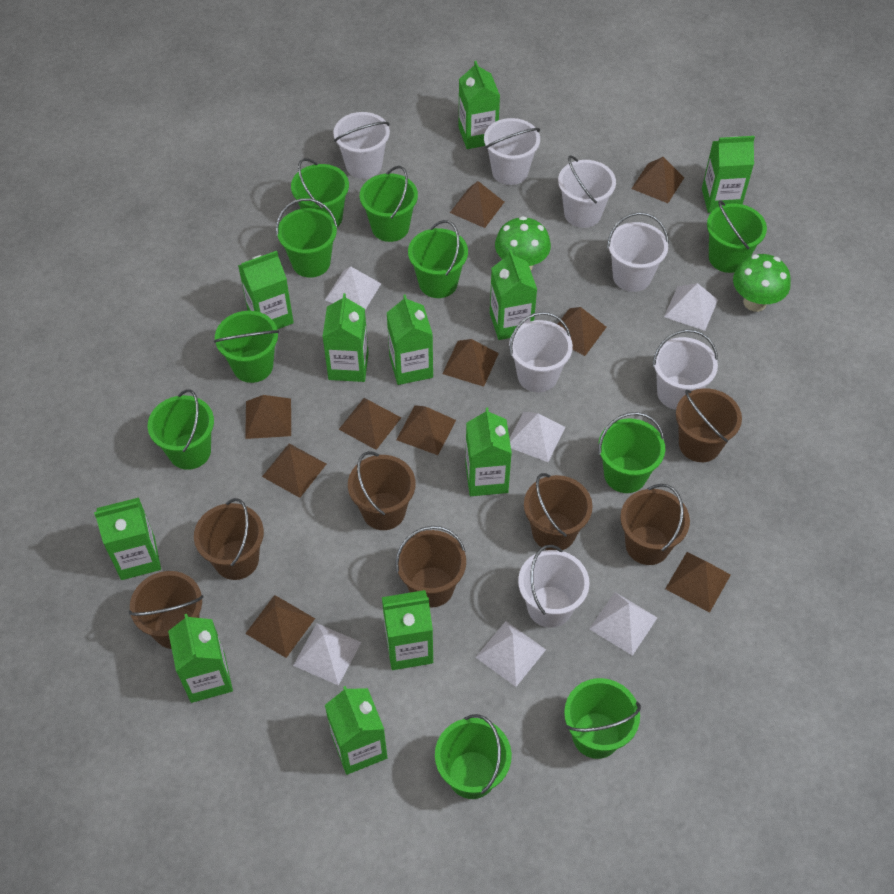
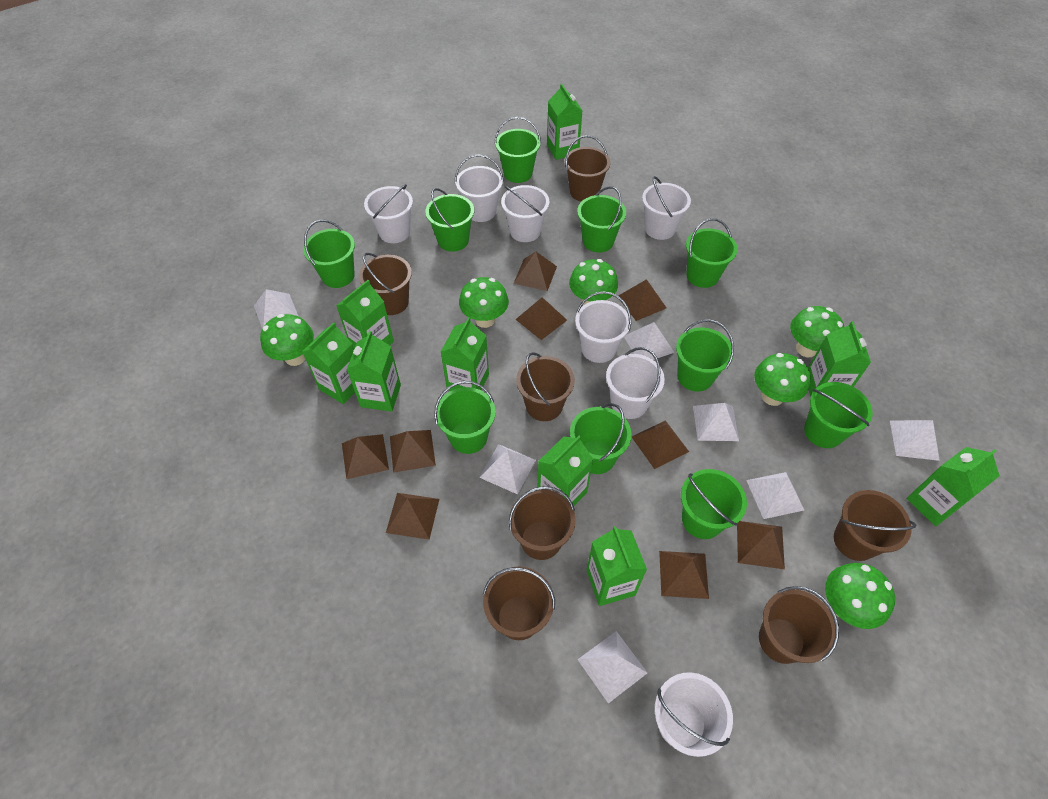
brown pyramid: [245,395,291,439] [245,595,315,658] [262,443,326,498] [339,398,401,450] [396,405,456,455] [442,339,499,387] [450,181,504,228] [558,307,606,356] [631,157,684,203] [665,552,731,613] = 10 -> [342,434,389,479] [386,493,439,540] [390,430,436,473] [514,252,557,291] [515,297,567,340] [618,279,666,321] [632,420,689,469] [659,551,709,599] [737,521,785,569] = 9
green carton: [94,498,161,580] [168,614,233,703] [238,251,294,329] [322,293,369,382] [325,686,387,775] [382,590,433,670] [387,294,433,385] [459,61,500,149] [465,408,512,496] [490,250,537,340] [702,136,755,213] = 11 -> [302,322,355,404] [336,280,394,349] [347,331,401,412] [441,317,489,391] [538,436,593,506] [547,84,583,160] [586,526,647,606] [808,321,871,396] [906,447,1000,526] = 9
green mushroom: [495,216,551,270] [733,254,791,312] = 2 -> [260,314,314,366] [459,277,509,328] [569,259,618,305] [754,353,811,406] [790,306,844,357] [825,563,895,629] = 6
white pyramid: [293,623,361,686] [325,266,381,310] [475,621,546,687] [510,412,565,462] [589,592,657,656] [664,283,718,331] = 6 -> [254,289,299,328] [479,444,536,494] [577,631,647,703] [624,322,674,360] [693,403,739,441] [746,472,804,519] [890,420,940,461] = 7

